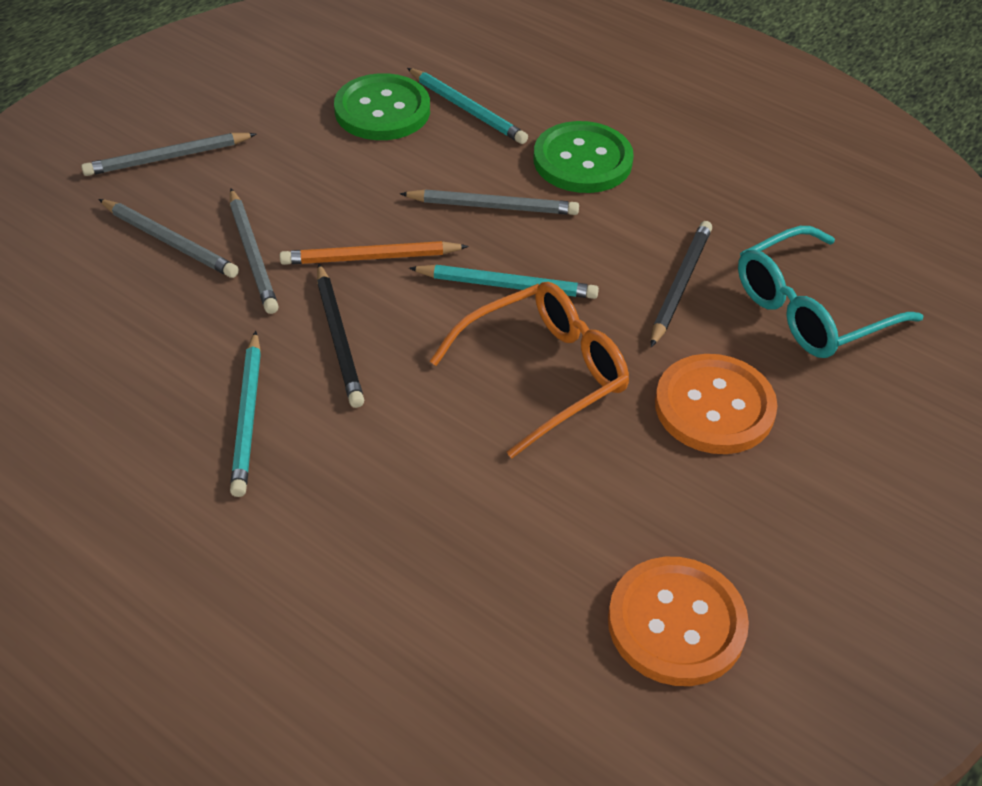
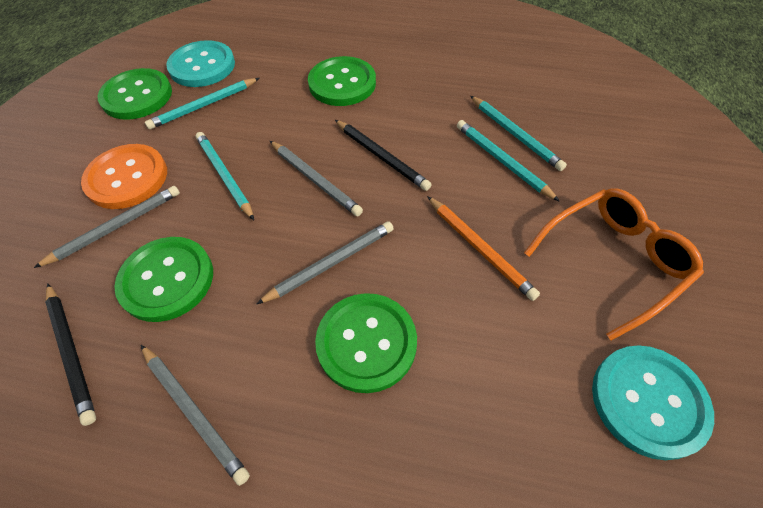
green button: [334,73,430,140] [534,121,634,193] = 2 -> [98,68,172,120] [114,237,213,322] [308,56,376,106] [315,293,417,393] = 4
orange button: [608,557,749,686] [655,354,778,454] = 2 -> [81,144,167,209] = 1
turquoise button: none = 0 -> [166,40,235,87] [592,345,714,460] = 2
turquoise glasses: [738,226,923,358] = 1 -> none = 0
turquoise pencil: [230,331,261,497] [407,68,528,144] [409,265,599,299] = 3 -> [145,78,259,130] [195,132,254,220] [457,120,560,202] [470,96,567,171] = 4

